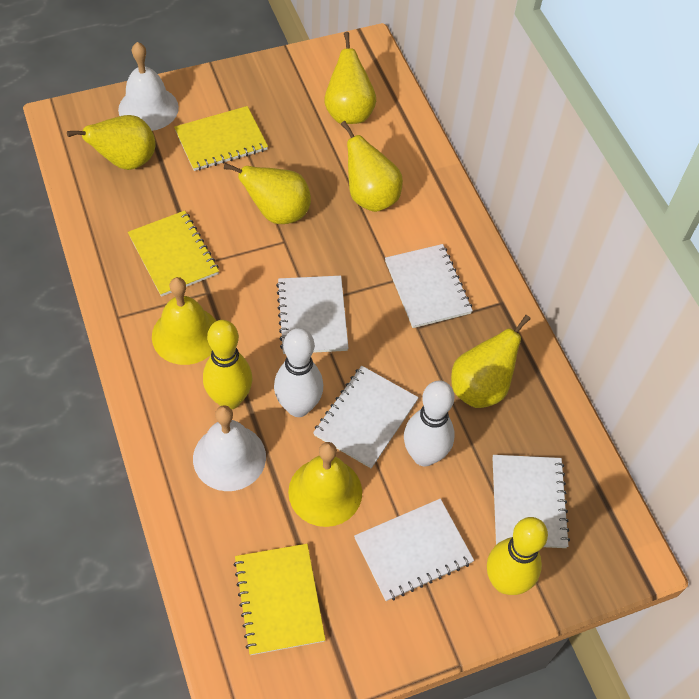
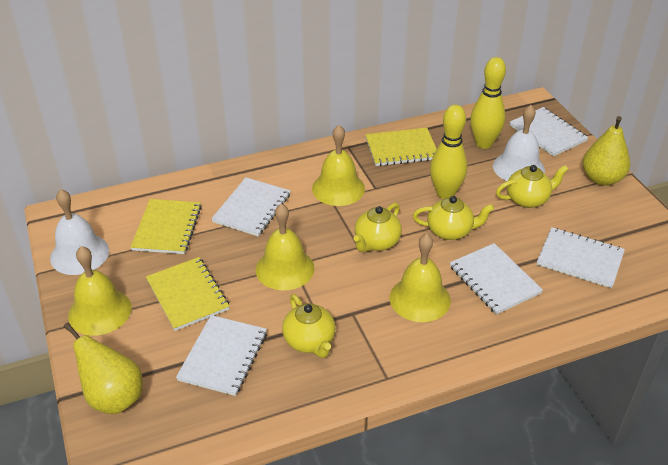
white bowling pin: [274,328,323,417] [404,380,454,467] = 2 -> none = 0
yellow bell: [152,277,216,365] [288,442,362,527] = 2 -> [68,246,132,336] [256,204,315,290] [312,125,365,206] [390,234,451,322] = 4
yellow pear: [67,115,155,170] [224,163,311,224] [325,32,376,124] [341,121,403,212] [451,315,531,408] = 5 -> [63,322,143,414] [583,116,630,186] = 2
yellow teapot: none = 0 -> [282,294,336,358] [354,203,402,252] [413,196,494,240] [496,165,568,208] = 4

